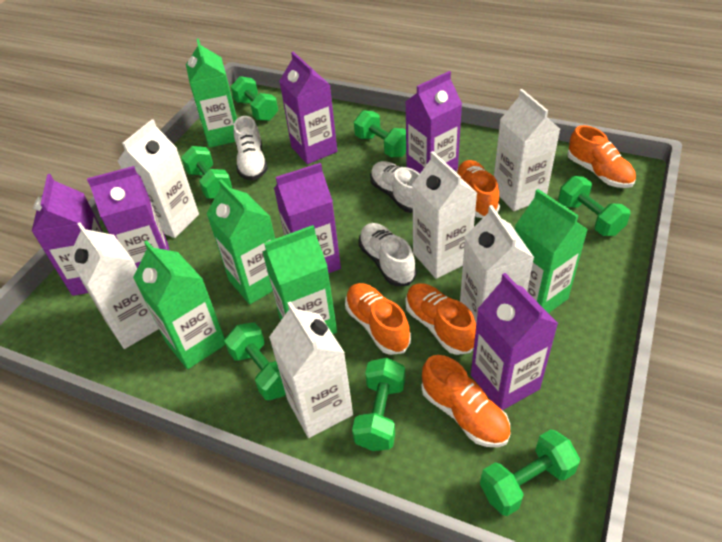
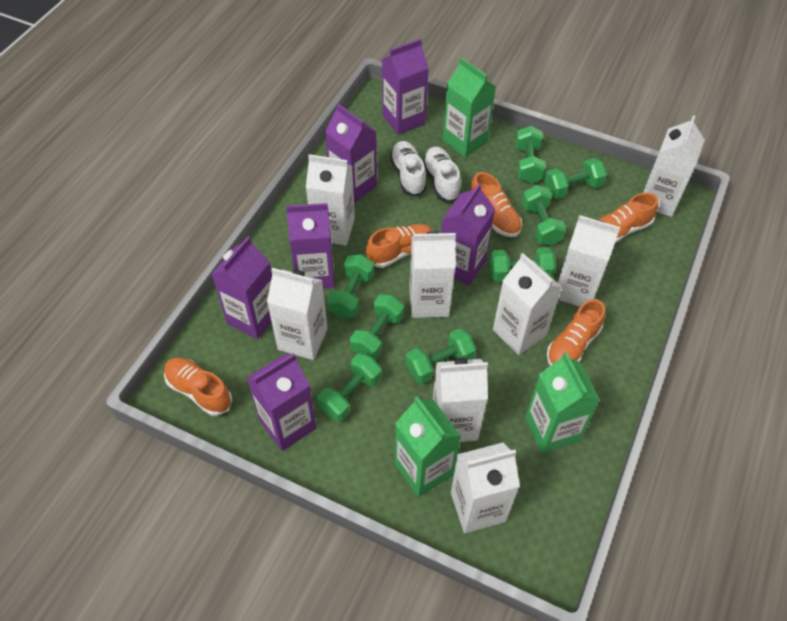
green carton: [133,240,226,369] [186,38,237,148] [206,179,275,304] [262,225,337,334] [515,189,588,313] = 5 -> [395,396,461,497] [443,58,496,157] [525,352,600,453] = 3
green dumbbell: [181,146,232,199] [224,322,286,400] [231,76,278,121] [352,358,405,451] [354,110,406,157] [480,429,580,516] [558,176,630,236] = 7 -> [317,353,382,422] [328,254,374,319] [350,294,404,360] [406,328,476,384] [490,247,556,282] [515,126,546,183] [522,185,566,246] [544,158,607,199] = 8
white carton: [68,222,159,349] [118,119,199,238] [269,301,353,438] [412,151,477,279] [460,205,534,323] [494,89,560,211] = 6 -> [267,268,327,360] [306,154,355,246] [409,231,456,318] [433,357,488,442] [451,443,520,533] [493,253,562,355] [558,215,620,307] [643,115,705,217] = 8
white shoe: [234,116,268,181] [358,223,417,286] [370,161,420,213] = 3 -> [390,141,427,196] [423,147,462,202] = 2

